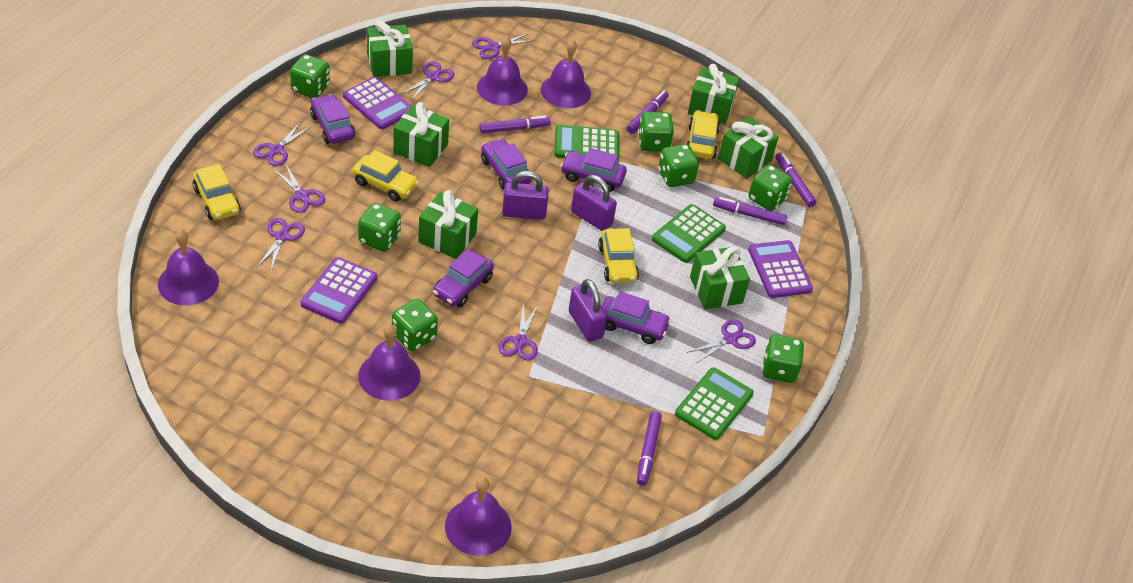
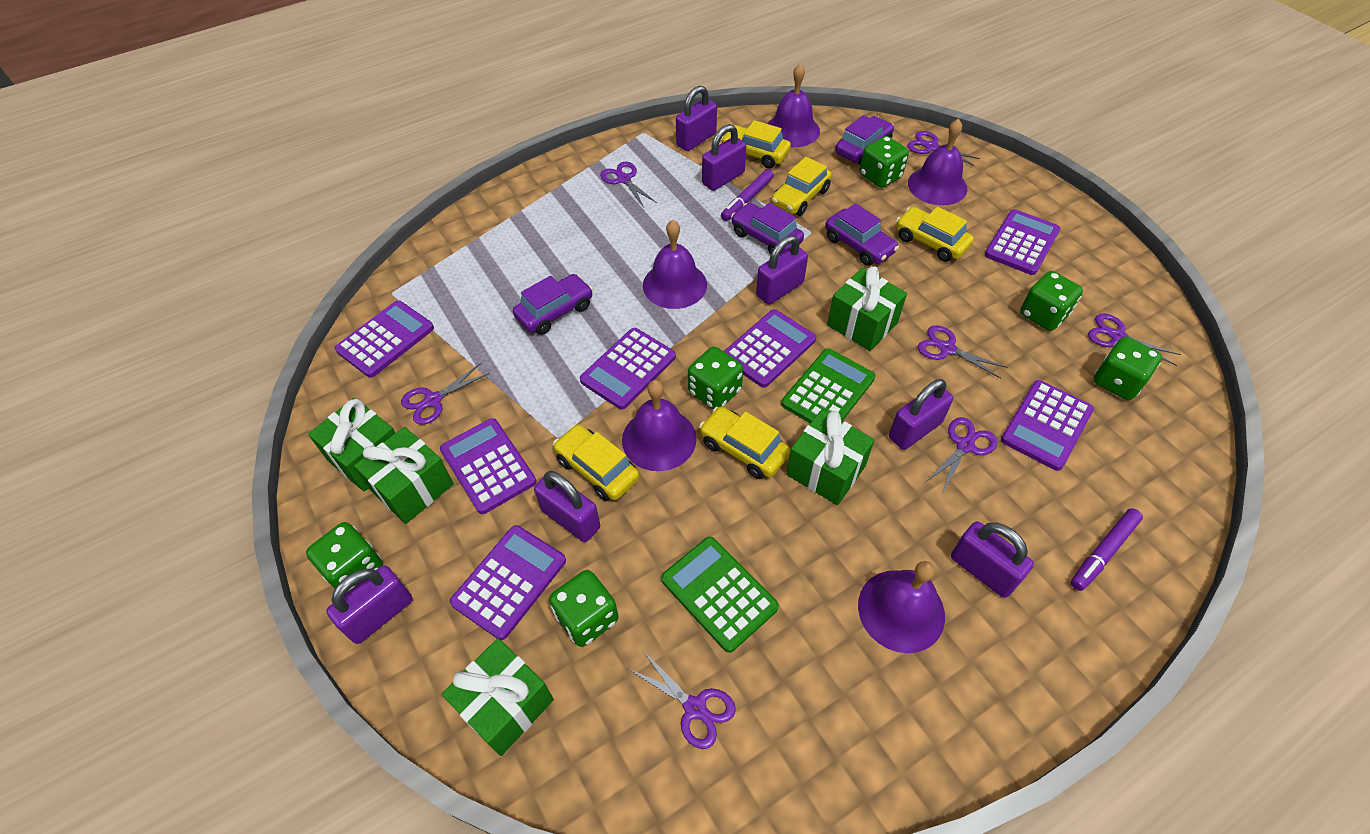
green calculator: [554,125,619,160] [652,204,726,263] [675,367,754,440] = 3 -> [661,537,779,653] [781,348,876,423] = 2
green dice: [290,54,330,98] [358,203,401,252] [392,299,438,351] [638,112,674,152] [658,144,699,187] [749,165,792,211] [762,334,804,383] = 7 -> [306,522,383,594] [549,570,619,647] [688,347,743,409] [860,136,909,188] [1020,271,1083,331] [1093,337,1162,400] = 6
green gift: [367,20,413,77] [393,102,449,167] [418,190,478,259] [688,64,739,125] [690,247,750,309] [718,117,779,179] = 6 -> [308,398,395,492] [354,427,454,524] [442,638,554,756] [786,410,875,505] [827,266,907,351] = 5
purple calculator: [300,257,377,324] [343,77,411,129] [748,240,813,298] = 3 -> [335,300,434,378] [440,418,536,514] [450,525,566,640] [580,328,676,409] [724,309,816,388] [984,209,1061,275] [1001,380,1094,471] = 7
purple car: [310,94,355,144] [433,249,494,307] [481,138,531,190] [561,148,627,192] [602,291,671,344] = 5 -> [513,274,593,335] [731,203,804,254] [825,203,899,266] [835,115,894,165] = 4
purple marker: [479,116,551,133] [627,90,669,134] [637,411,662,486] [713,197,787,225] [776,153,816,207] = 5 -> [721,169,774,221] [1071,508,1143,591] = 2
purple padlock: [502,171,549,220] [569,279,607,342] [571,175,617,231] = 3 -> [326,565,413,644] [534,471,600,542] [676,86,717,151] [702,124,746,191] [756,235,808,305] [889,379,953,450] [951,521,1034,598] = 7
yellow car: [193,164,241,220] [352,150,419,202] [598,228,639,283] [687,110,720,159] = 4 -> [553,424,639,501] [699,407,790,479] [721,120,791,168] [771,157,832,216] [896,207,974,262] = 5

